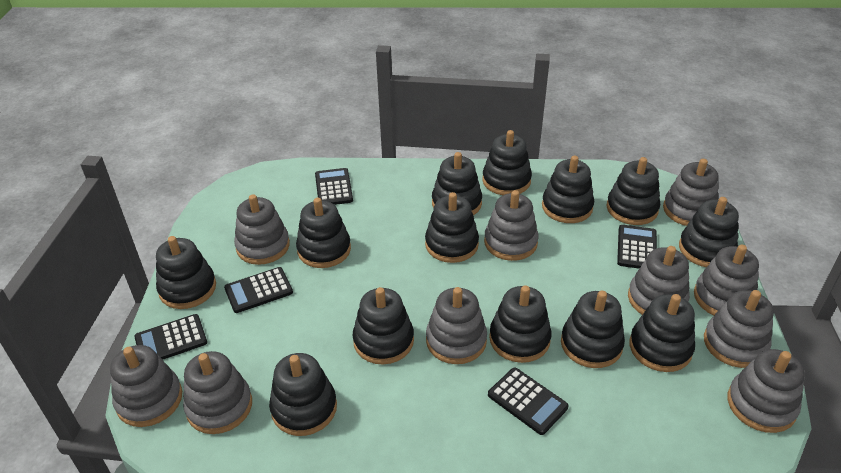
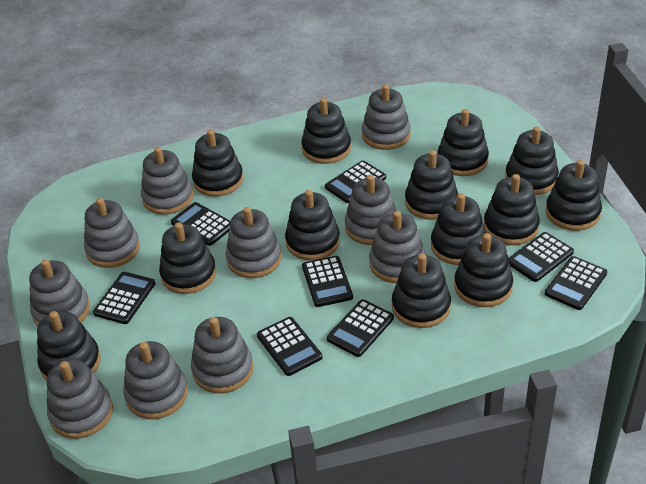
black calculator: [134,314,207,360] [224,267,293,313] [315,168,353,205] [488,367,569,435] [617,225,657,269] = 5 -> [93,272,155,324] [171,202,231,246] [257,317,322,376] [302,256,353,307] [325,161,386,203] [327,299,394,357] [509,232,574,282] [545,256,607,310] = 8

